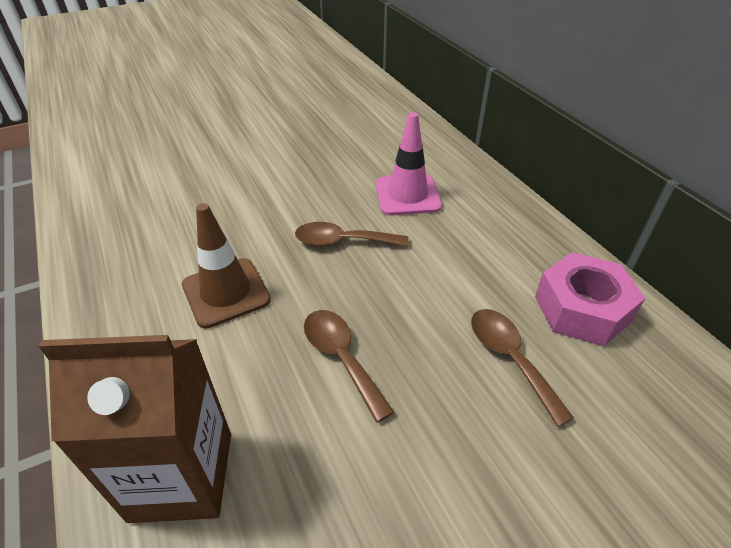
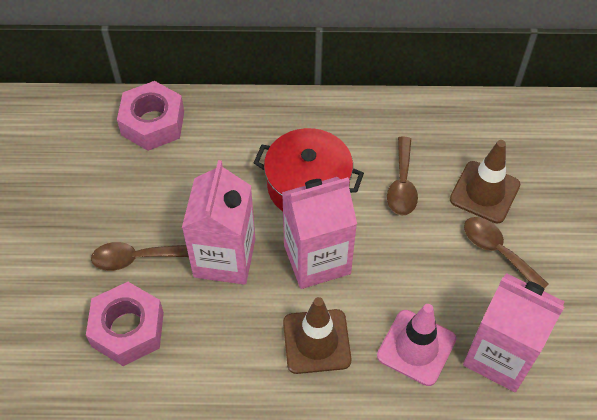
brown carton: [39,335,231,523] = 1 -> none = 0
brown traffic cone: [182,203,271,328] = 1 -> [283,297,351,374] [450,140,520,223] = 2
pink carton: none = 0 -> [182,160,255,285] [282,177,357,289] [463,273,565,392] = 3
pink nut: [535,252,645,346] = 1 -> [86,282,164,366] [117,81,184,151] = 2
red pot: none = 0 -> [254,128,364,211] = 1

